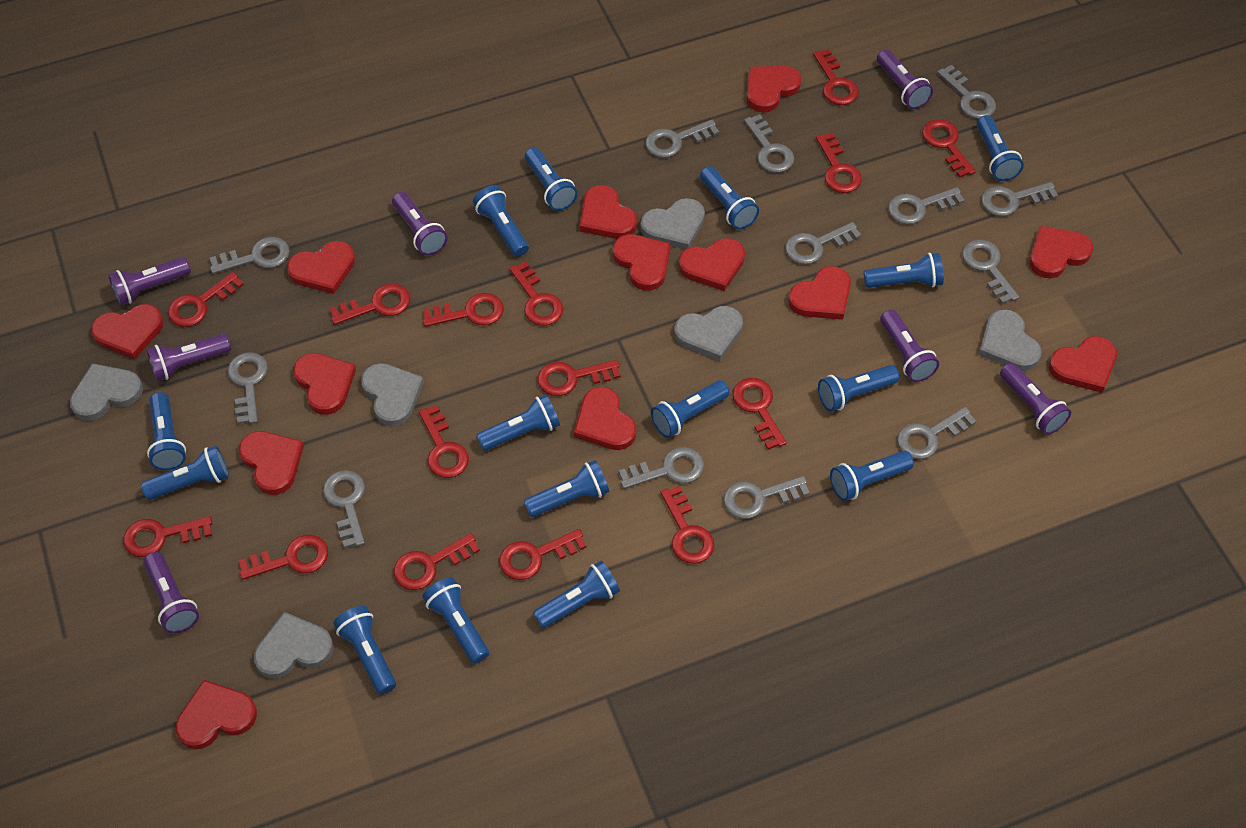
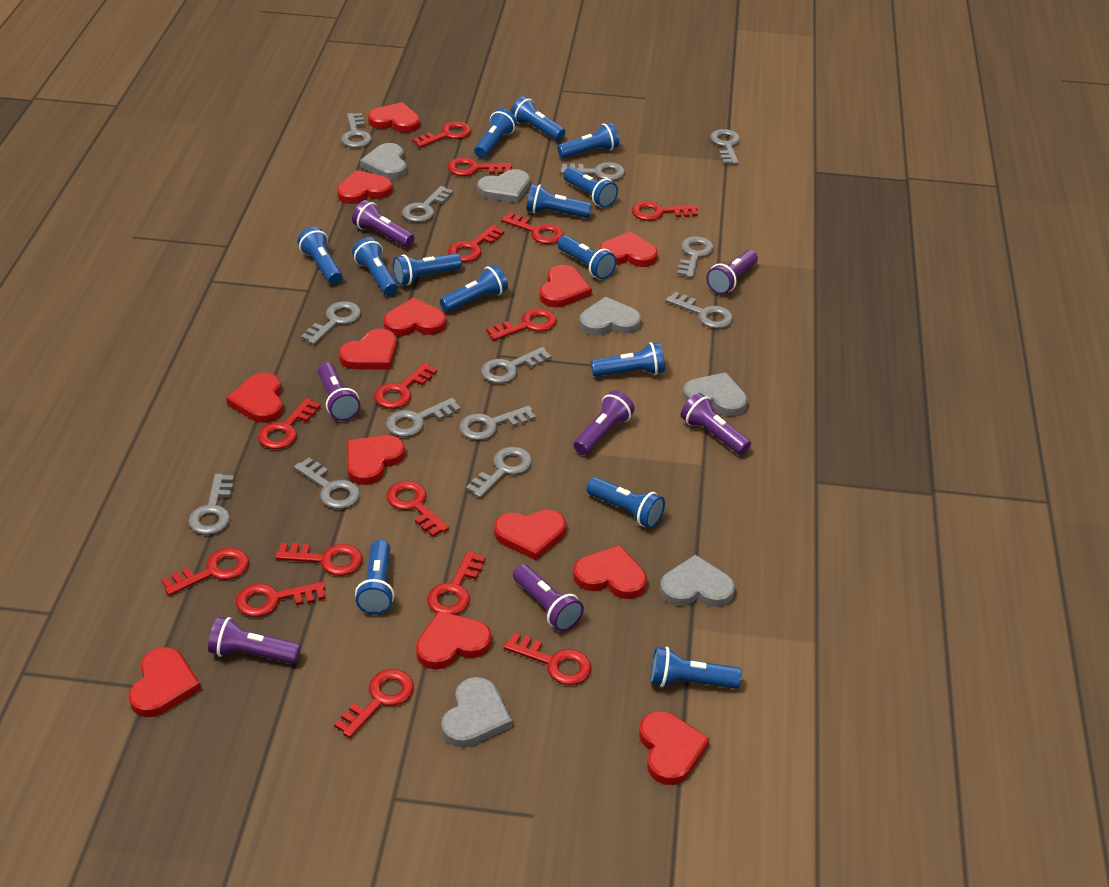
blue flashlight: [141,445,229,500] [147,392,186,470] [333,606,396,695] [422,577,489,664] [473,185,529,257] [476,394,560,451] [524,460,609,517] [525,147,578,211] [533,561,620,628] [651,380,729,438] [700,166,759,230] [818,365,899,412] [830,451,914,501] [864,252,944,288] [976,115,1024,181] = 15 -> [297,227,342,284] [352,237,398,296] [355,540,394,615] [393,253,462,285] [440,264,508,312] [474,108,517,158] [511,96,565,141] [526,184,592,218] [557,123,619,158] [557,235,616,279] [563,167,618,208] [587,477,665,528] [591,342,665,377] [651,647,742,689] = 14

